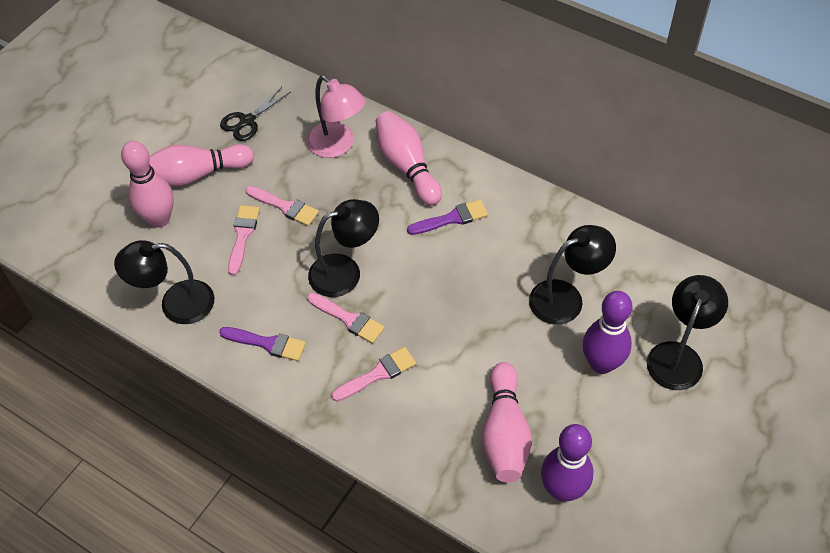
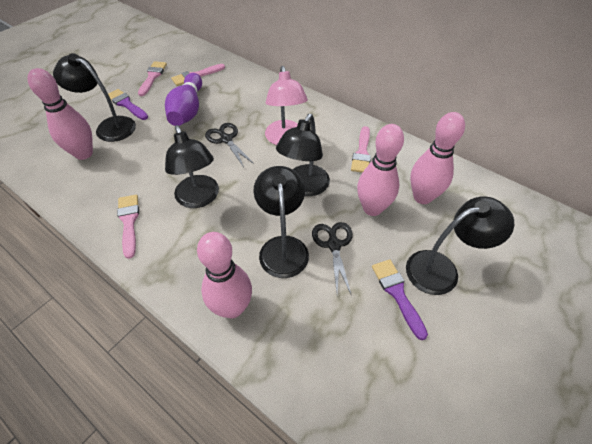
black lamp: [114,240,215,324] [308,199,379,297] [529,225,616,325] [647,275,728,390] = 4 -> [53,53,136,142] [165,125,219,208] [254,166,309,278] [276,114,330,196] [406,196,514,295] = 5
black scissors: [220,87,290,141] = 1 -> [205,123,254,167] [312,222,353,296] = 2
purple bowling pin: [541,424,593,501] [583,291,632,374] = 2 -> [165,73,202,126] = 1

